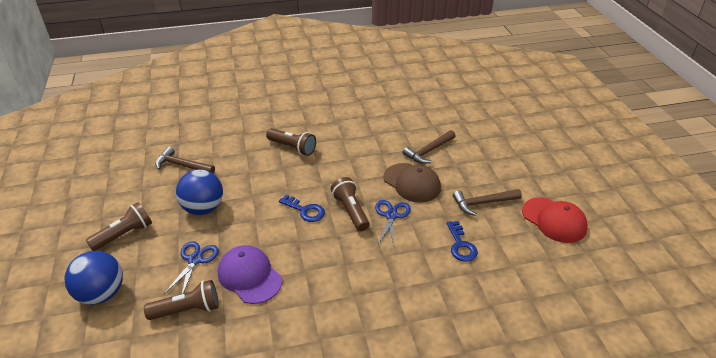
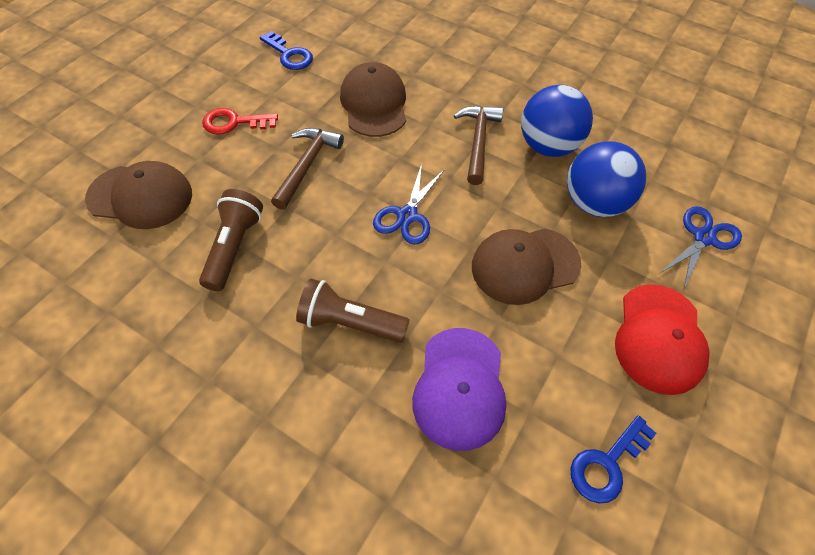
brown cap: [383,163,441,202] = 1 -> [85,161,192,229] [340,62,406,137] [472,228,581,305] = 3
brown flashlight: [86,202,152,251] [144,280,219,320] [266,128,316,156] [331,177,370,231] = 4 -> [199,189,263,291] [296,278,410,343] = 2
brown hammer: [155,146,215,174] [403,130,456,164] [453,189,522,216] = 3 -> [271,128,344,210] [454,105,503,185] = 2
red key: none = 0 -> [202,108,278,135] = 1

